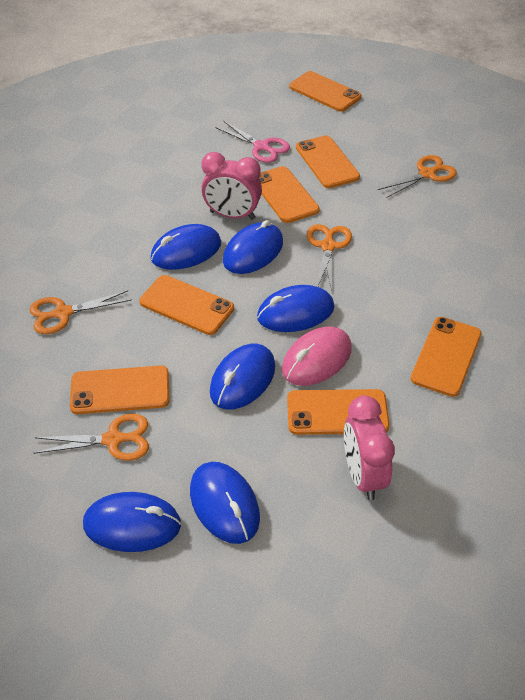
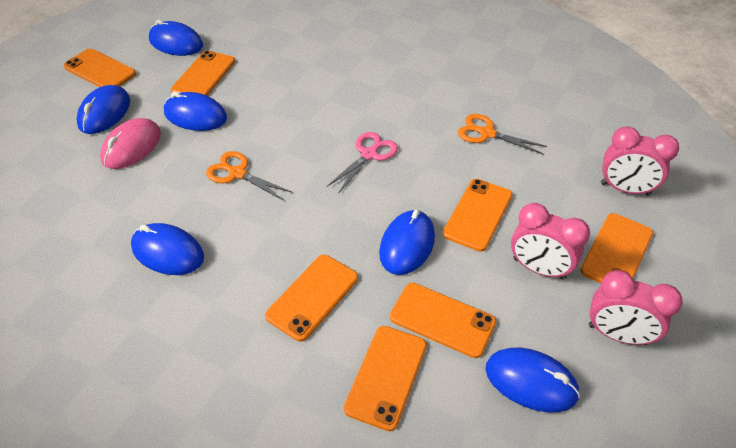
orange scissors: [29,290,132,334] [34,414,149,461] [307,224,352,291] [378,155,457,198] = 4 -> [206,151,293,201] [458,114,547,154] = 2
pink clock: [201,152,262,220] [344,395,395,500] = 2 -> [511,203,590,280] [589,270,683,345] [601,126,679,196] = 3

